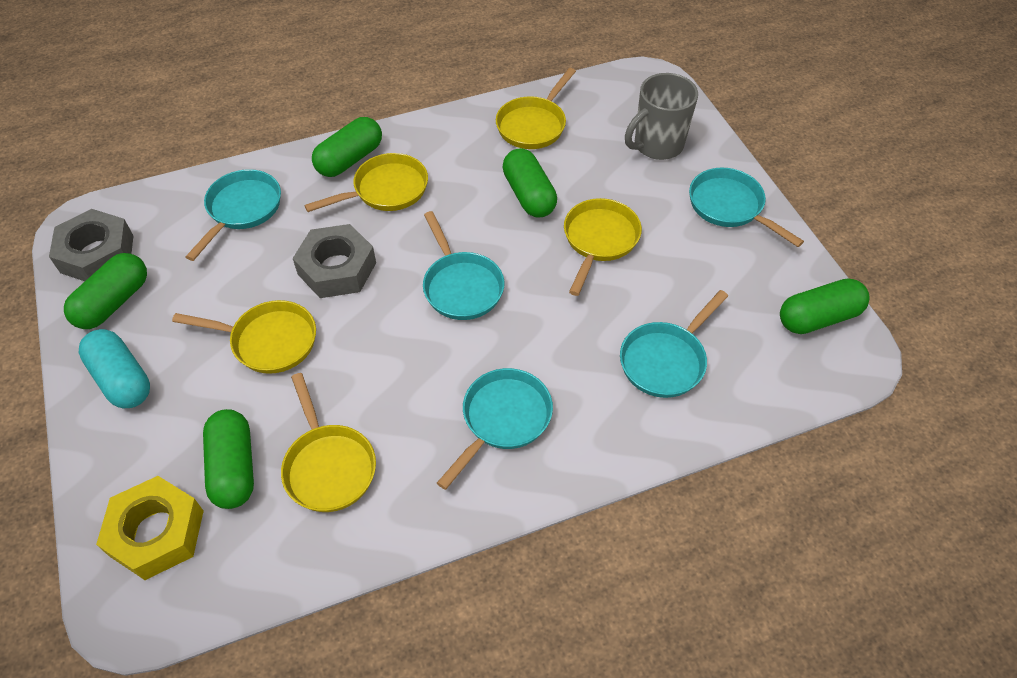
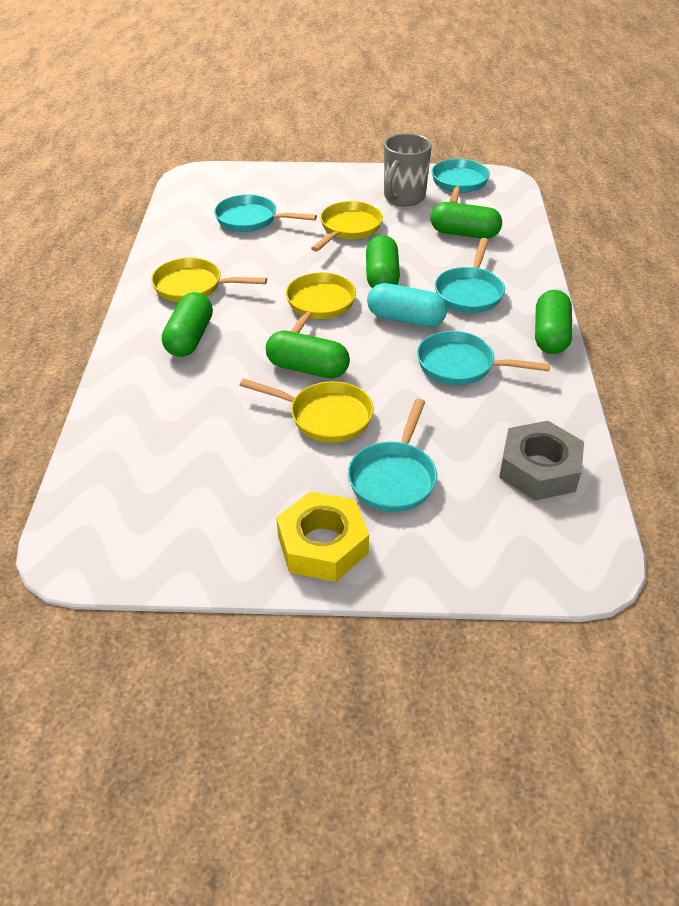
grey nut: [49,209,133,281] [293,224,376,298] = 2 -> [499,421,584,500] = 1
yellow pan: [172,300,316,374] [281,373,376,512] [304,153,428,212] [496,68,576,149] [564,198,642,296] = 5 -> [151,258,267,302] [240,378,374,443] [286,272,356,333] [311,201,383,252] = 4

